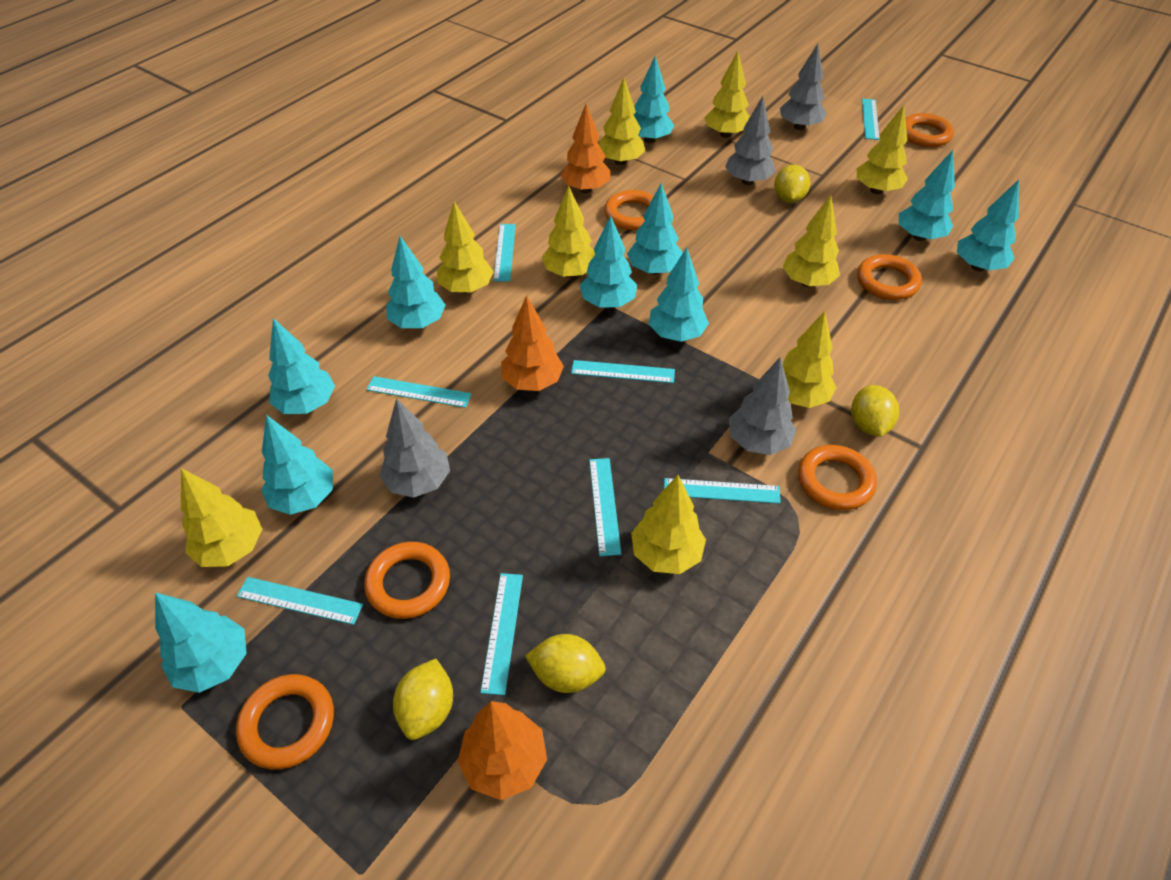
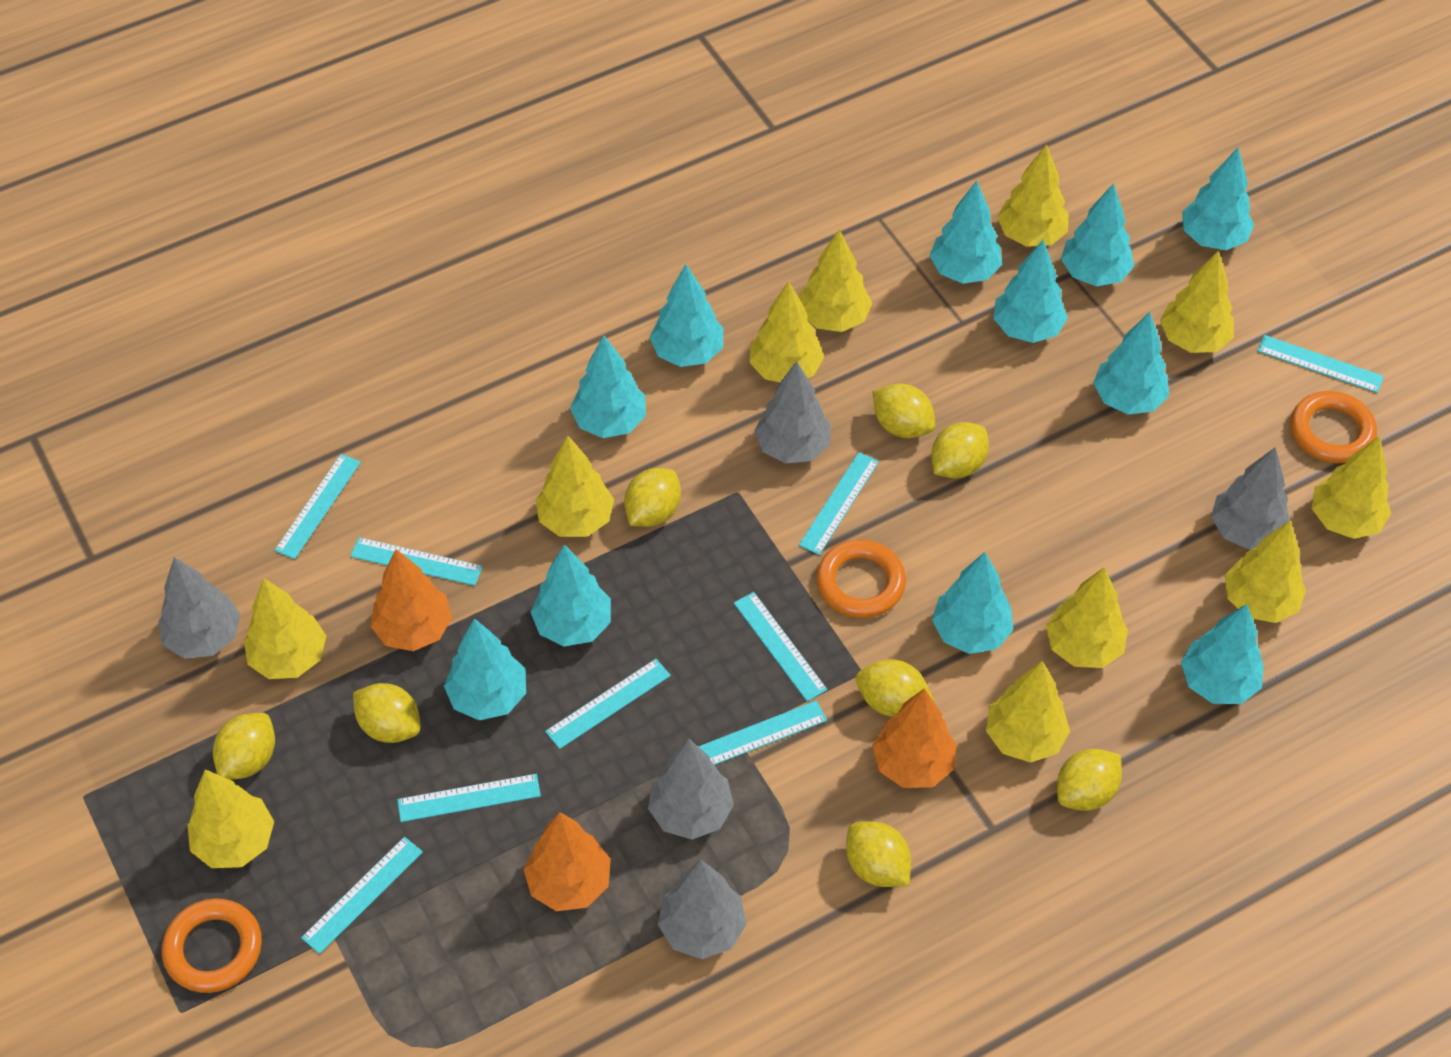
grey tree: [379,398,450,498] [725,96,776,185] [729,357,796,455] [780,44,827,130] = 4 -> [158,557,240,659] [648,739,734,839] [658,860,747,959] [754,361,831,464] [1211,447,1290,550] = 5
orange ring: [236,674,334,769] [364,542,450,619] [604,190,654,230] [798,445,877,510] [857,254,922,300] [905,113,954,147] = 6 -> [162,899,262,993] [816,540,906,618] [1291,391,1377,463] = 3
turquoise ruler: [237,577,363,625] [366,376,472,408] [480,573,523,695] [493,224,516,282] [571,360,675,383] [589,458,621,556] [664,478,781,504] [862,99,880,140] = 8 -> [274,454,361,559] [301,837,423,954] [350,537,483,586] [397,774,541,822] [545,659,671,749] [698,700,827,765] [734,592,828,702] [799,452,879,555] [1258,335,1384,393] = 9
turquoise tree: [155,592,247,693] [261,415,333,515] [268,318,335,414] [386,236,445,328] [579,215,637,308] [627,183,682,275] [634,56,675,143] [649,247,709,342] [899,150,955,241] [957,179,1019,271] = 10 -> [444,618,526,720] [531,544,611,646] [570,335,646,438] [650,264,723,367] [930,181,1002,284] [932,552,1013,654] [993,240,1068,343] [1061,183,1134,286] [1093,312,1169,415] [1181,604,1264,704] [1182,148,1254,250] = 11
yellow lemon: [393,659,453,740] [525,634,606,693] [774,164,810,203] [851,385,899,437] = 4 -> [213,713,275,780] [353,683,420,743] [624,468,681,527] [846,821,911,887] [856,659,934,717] [872,384,936,438] [931,422,989,479] [1057,749,1122,811] = 8
yellow tree: [181,468,262,567] [437,201,494,293] [541,185,595,278] [599,77,645,165] [631,475,706,574] [704,51,750,138] [782,195,840,287] [782,311,836,408] [857,105,908,194] = 9 -> [187,769,274,868] [244,578,326,679] [536,436,614,537] [749,281,824,382] [799,229,872,332] [986,661,1070,763] [997,144,1068,247] [1046,567,1128,668] [1160,251,1234,353] [1225,521,1306,623] [1311,436,1391,539] = 11

